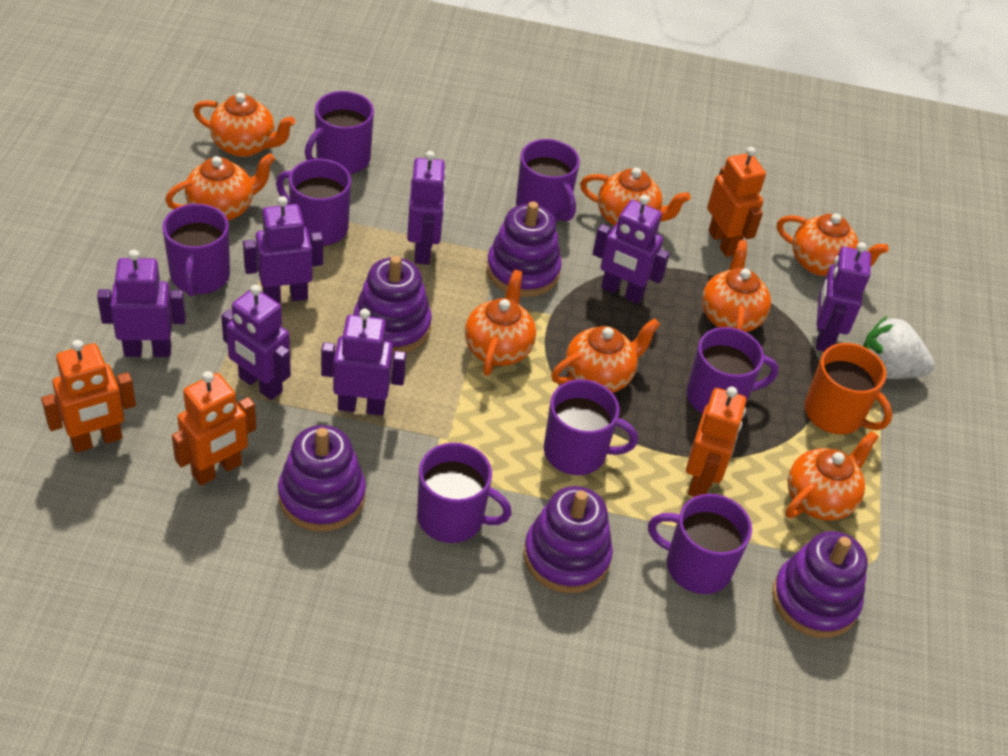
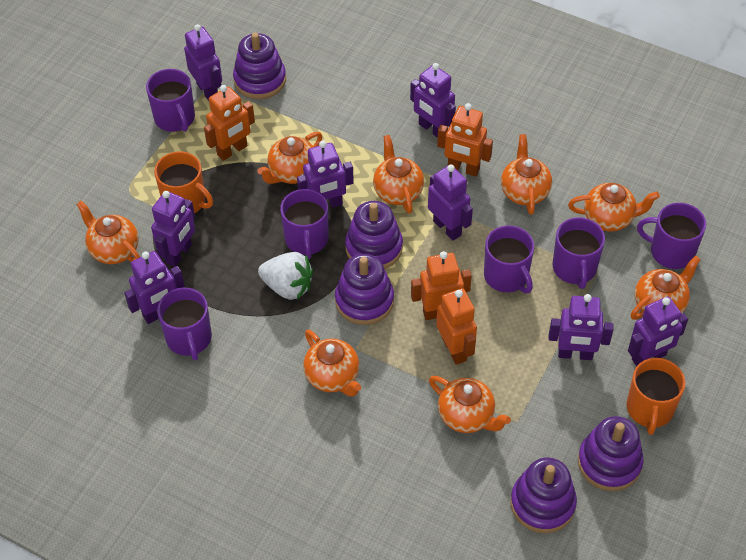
orange mug: [804,343,892,434] = 1 -> [154,151,213,213] [627,358,686,435] = 2
purple mug: [162,204,230,296] [276,159,351,246] [305,91,374,174] [417,443,512,543] [516,139,580,221] [544,379,638,475] [648,494,752,594] [686,327,779,414] = 8 -> [146,69,195,132] [157,288,212,360] [280,189,329,259] [484,226,534,293] [553,217,605,289] [637,203,706,269] = 6
purple robot: [97,250,186,357] [221,285,291,400] [243,196,323,303] [321,309,406,416] [407,151,446,265] [593,195,670,304] [816,242,871,352] = 7 -> [124,251,185,324] [151,191,195,267] [184,24,222,101] [297,141,354,208] [410,63,456,138] [428,164,473,241] [549,294,614,360] [628,297,688,366] = 8

